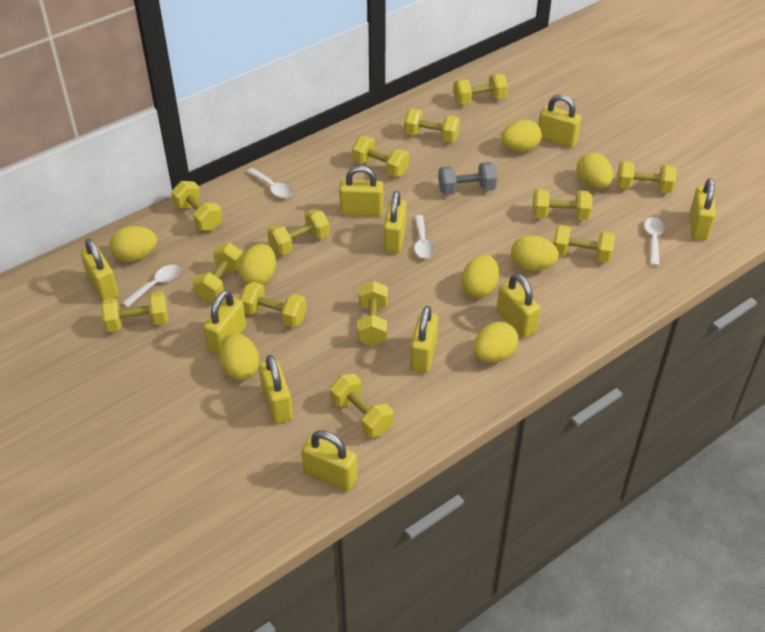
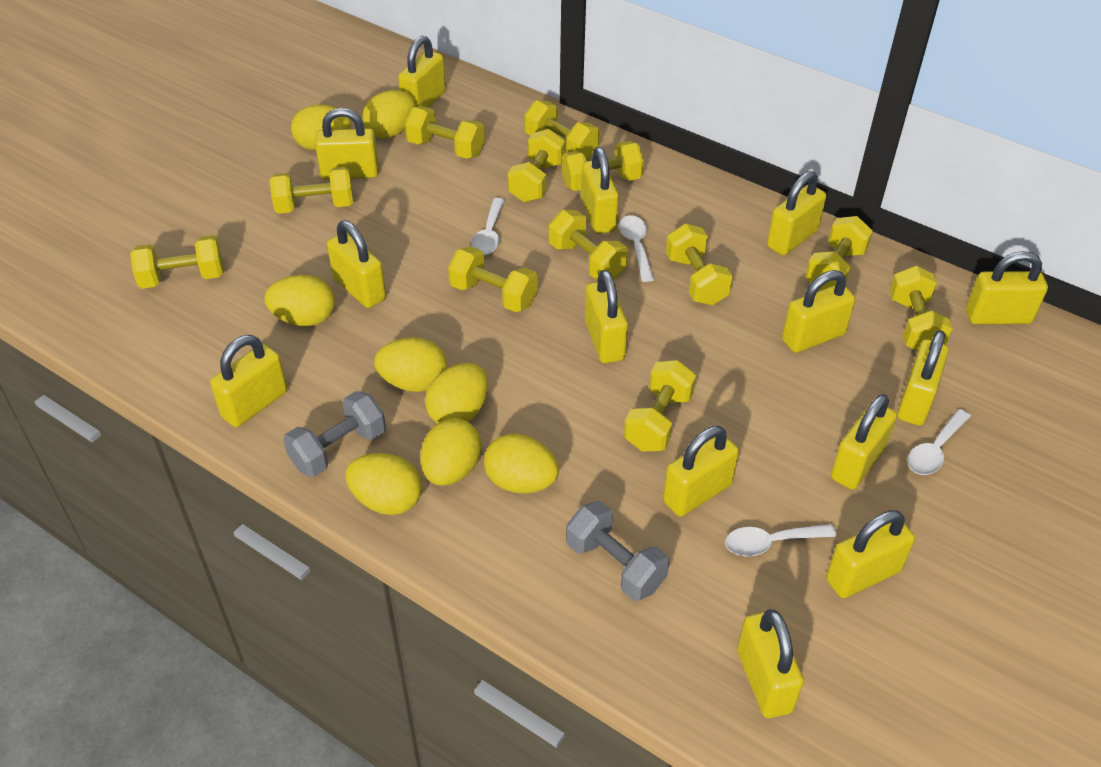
grey dumbbell: [438,162,497,195] = 1 -> [283,391,386,477] [566,501,669,601] = 2
yellow dumbbell: [101,292,168,332] [171,181,223,231] [192,243,243,302] [239,282,307,328] [267,209,330,255] [330,374,393,438] [352,136,409,177] [357,281,388,346] [404,109,460,143] [453,73,508,105] [533,189,592,220] [553,225,615,263] [617,160,677,193] = 13 -> [130,235,224,289] [270,167,353,214] [405,106,485,159] [448,246,538,312] [508,129,565,202] [524,100,600,160] [549,210,628,281] [562,141,644,191] [624,360,696,451] [666,223,733,305] [805,216,873,291] [890,266,953,351] = 12
yellow padlock: [80,239,119,301] [203,290,246,356] [259,355,293,424] [301,430,357,491] [339,166,383,217] [384,191,407,254] [410,306,438,373] [497,273,541,338] [538,94,581,148] [690,178,716,240] = 10 -> [210,335,287,427] [315,108,378,180] [327,221,386,308] [398,36,446,108] [581,147,619,234] [585,270,628,363] [663,426,739,517] [737,609,804,718] [767,171,826,256] [782,270,856,353] [826,510,915,598] [831,394,897,490] [897,330,949,426] [966,251,1048,324] = 14

